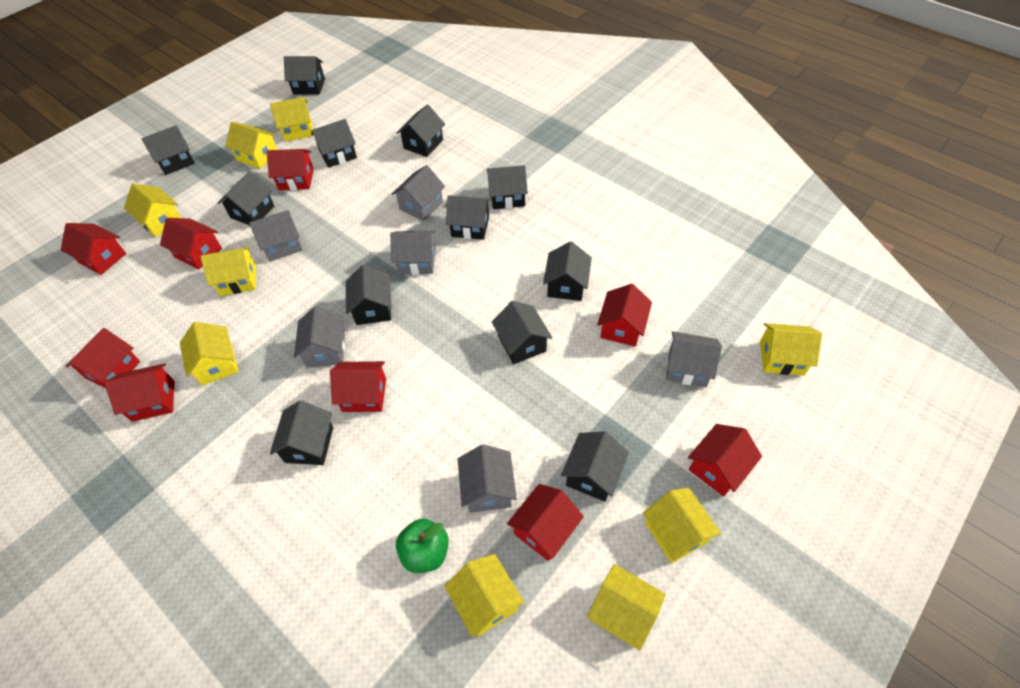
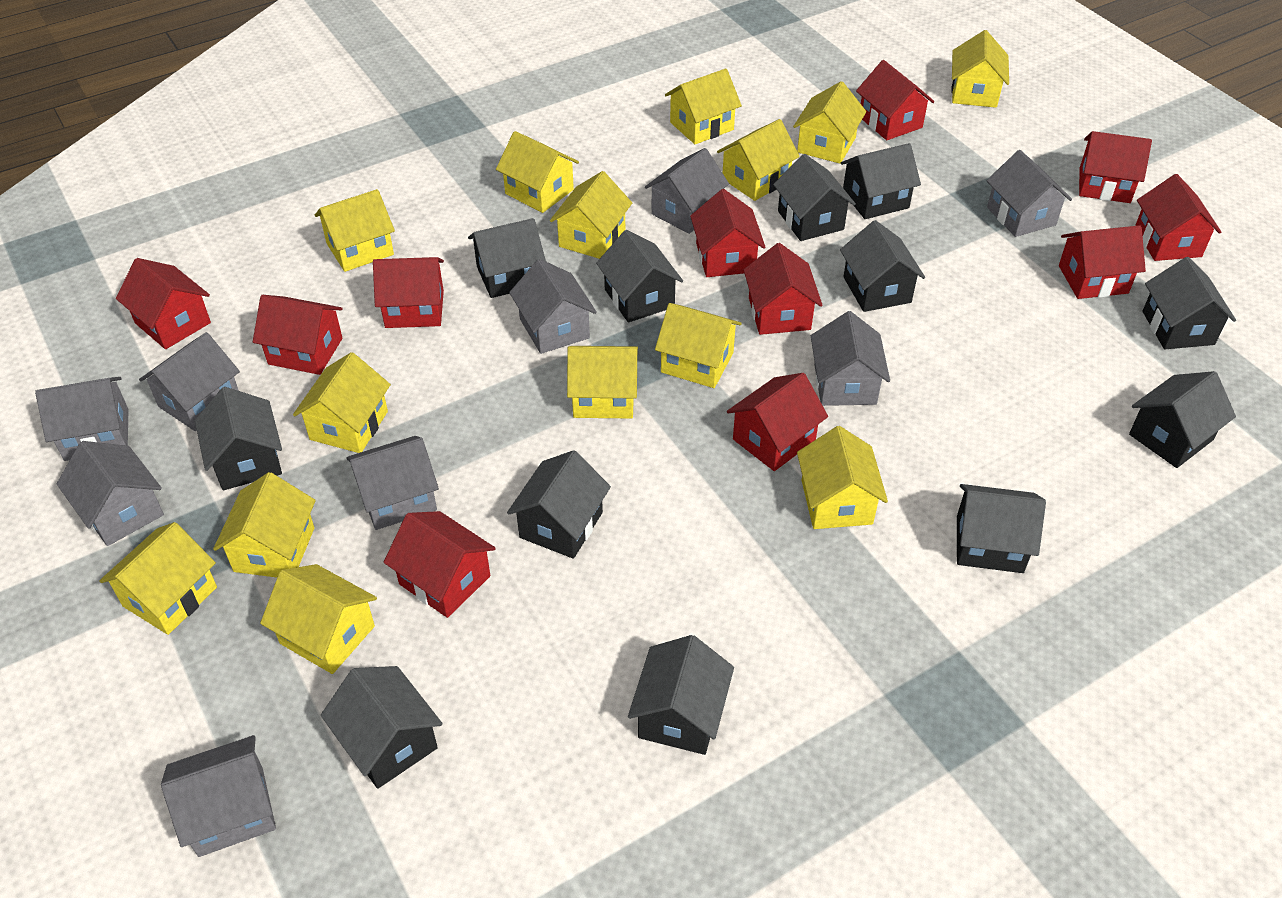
green apple: [396,519,449,573] = 1 -> none = 0
grey house: [249,210,303,262] [294,306,345,368] [390,231,436,275] [392,165,445,221] [458,444,517,513] [666,331,722,387] = 6 -> [35,377,129,461] [57,441,164,546] [139,332,240,431] [161,735,276,857] [346,436,439,530] [509,259,597,354] [645,148,729,234] [811,311,890,406] [986,150,1072,237] = 9
red house: [61,223,126,275] [66,328,140,388] [104,363,174,422] [160,218,222,270] [266,149,314,190] [330,361,386,412] [507,484,584,561] [597,284,652,347] [688,424,762,497] = 9 -> [116,258,211,349] [253,295,343,375] [373,257,444,328] [384,511,496,618] [690,189,766,277] [727,373,828,471] [744,243,823,335] [856,60,935,140] [1059,225,1146,299] [1079,131,1152,203] [1135,174,1221,261] = 11
yellow house: [124,184,181,237] [180,322,239,386] [201,247,256,296] [226,122,277,169] [270,97,314,142] [444,554,525,638] [587,564,666,650] [643,488,721,563] [760,323,822,375] = 9 -> [99,522,217,635] [213,472,316,578] [260,564,377,674] [293,352,391,453] [315,189,395,272] [496,131,579,213] [550,171,632,259] [567,346,638,418] [655,303,742,388] [665,69,742,144] [717,119,800,201] [793,81,866,164] [797,426,888,529] [951,30,1009,108] = 14

